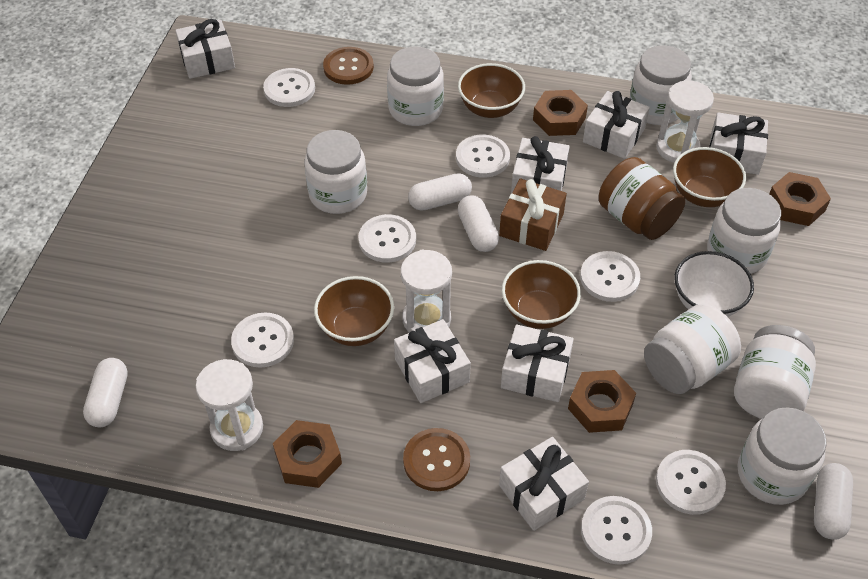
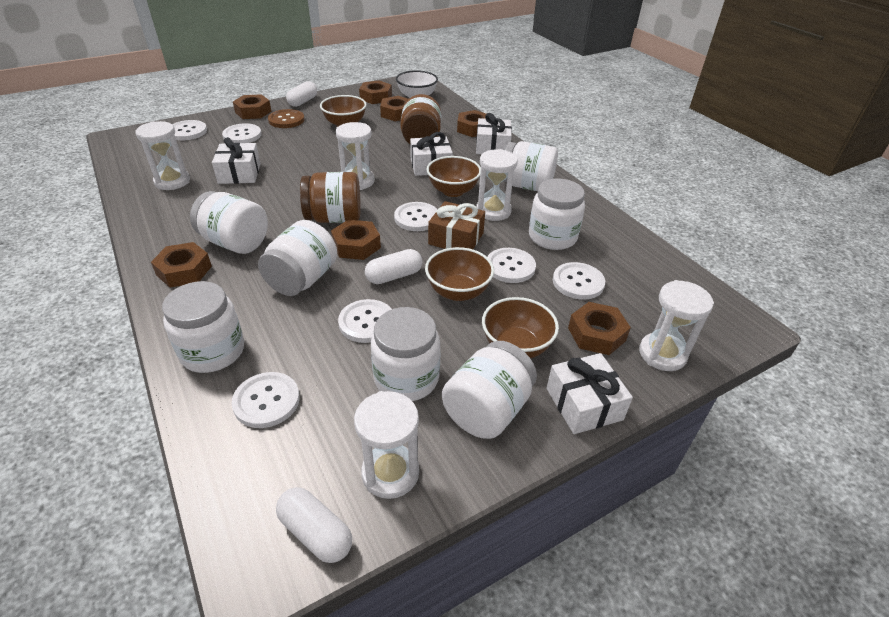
brown button: [323,47,374,85] [403,428,470,491] = 2 -> [268,109,305,128] = 1
brown jar: [599,157,685,240] = 1 -> [300,172,361,223] [400,94,441,144] = 2
brown nut: [273,420,342,488] [533,90,588,136] [568,370,636,433] [769,172,831,226] = 4 -> [151,242,212,288] [233,94,272,119] [331,220,381,260] [359,80,392,104] [380,96,408,121] [457,110,486,137] [568,302,631,355] = 7
white capsule: [83,358,128,427] [408,173,472,211] [458,195,499,252] [814,463,853,540] = 4 -> [276,487,352,563] [286,81,317,107] [365,249,422,284] = 3
white gift: [175,19,235,79] [394,319,471,403] [499,437,589,531] [501,325,574,402] [511,136,570,193] [583,91,650,159] [709,112,768,175] = 7 -> [212,137,261,184] [410,132,453,176] [476,113,512,154] [547,353,633,434] = 4
white hourglass: [196,359,263,451] [401,249,452,333] [656,81,714,163] = 3 -> [136,121,190,190] [336,122,375,190] [354,391,419,499] [476,149,518,221] [639,280,714,371] = 5

